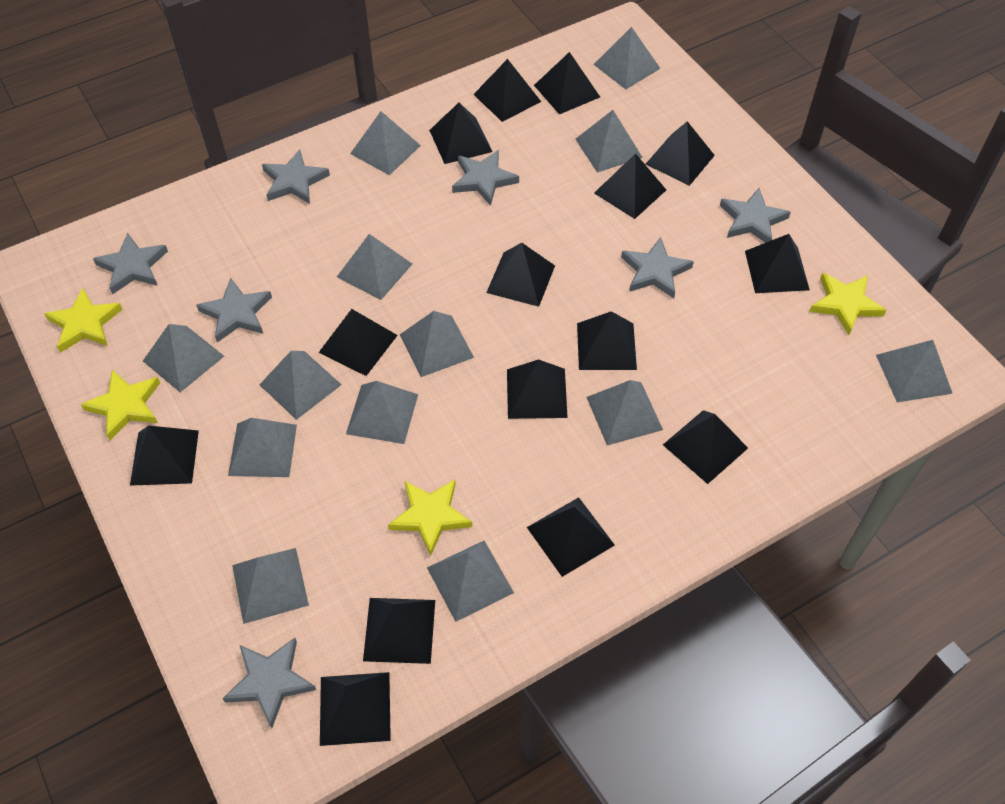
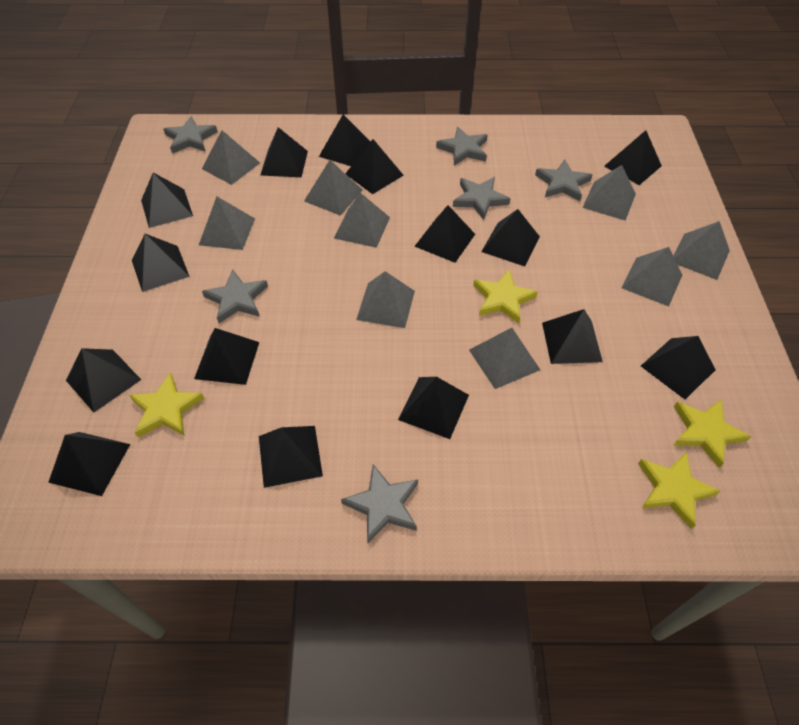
grey pyramid: [143,324,224,392] [228,418,297,477] [232,548,309,624] [259,351,342,420] [337,234,412,300] [346,381,418,444] [350,111,421,175] [400,311,474,377] [427,541,514,622] [575,110,643,173] [587,380,663,445] [593,27,661,89] [876,340,953,402] = 13 -> [199,197,255,250] [202,130,260,185] [304,160,363,216] [334,193,390,248] [356,271,415,328] [469,328,540,389] [582,165,636,221] [622,247,682,306] [674,221,730,280] = 9
grey star: [93,233,168,295] [196,278,272,343] [223,638,316,728] [262,149,330,204] [452,150,519,206] [621,237,694,298] [720,188,791,243] = 7 -> [163,116,218,154] [202,269,268,323] [341,464,418,543] [436,127,488,166] [453,177,511,220] [535,159,592,201] = 6

